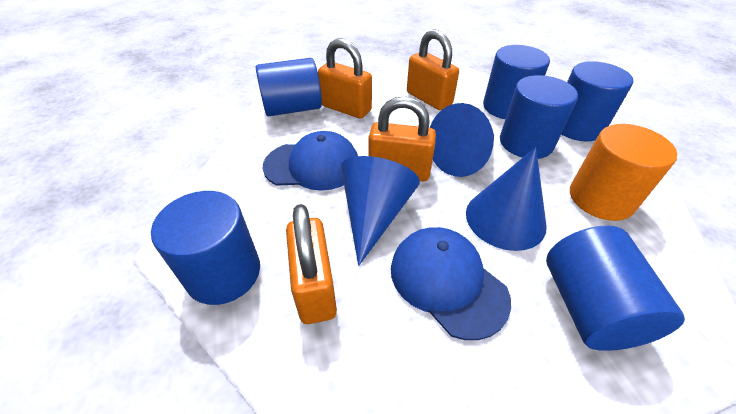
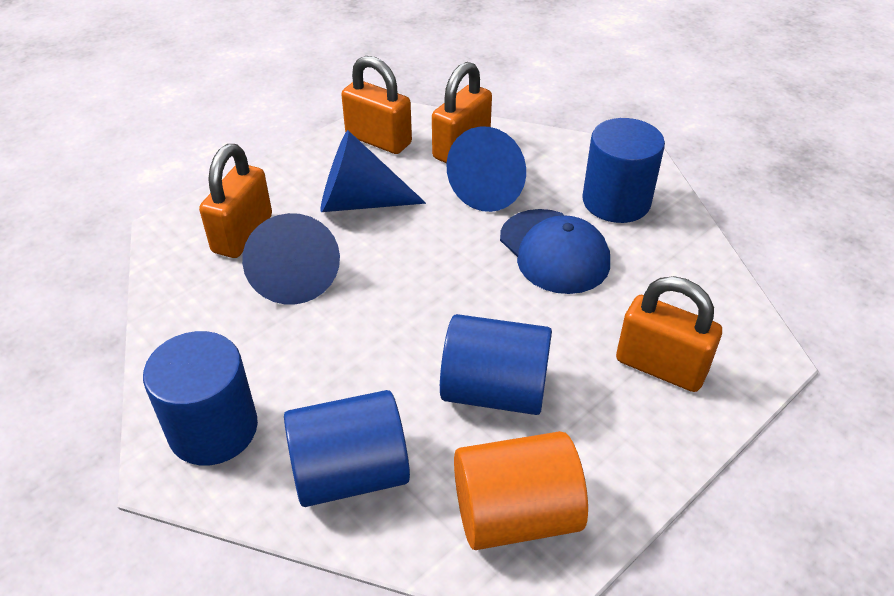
blue cap: [263,131,358,191] [391,227,511,340] = 2 -> [500,209,610,294] = 1
blue cylinder: [151,191,260,305] [255,58,322,116] [483,45,550,119] [500,75,578,159] [546,225,685,351] [561,61,633,141] = 6 -> [143,331,258,466] [284,390,410,507] [440,314,552,415] [582,118,665,223] = 4

